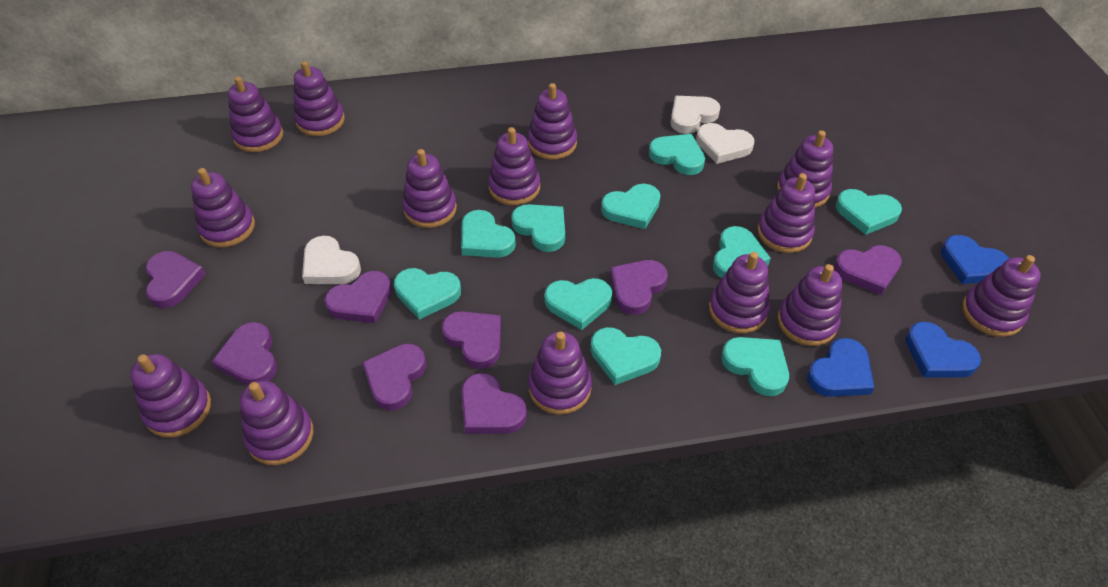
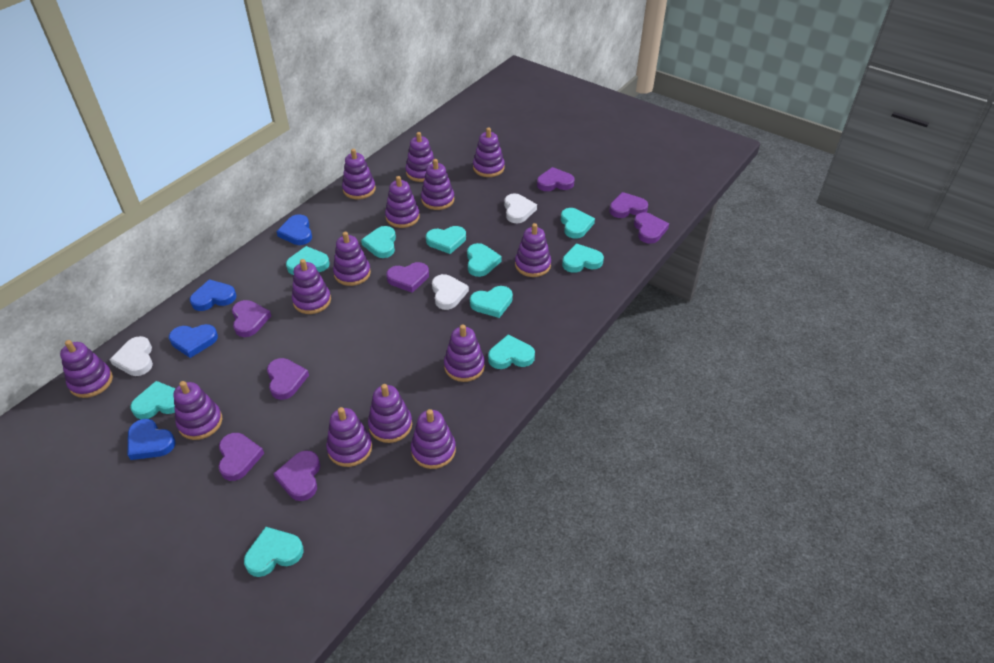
blue heart: [807,338,875,397] [906,322,981,378] [941,235,1010,284] = 3 -> [128,419,176,460] [169,324,218,358] [190,279,236,311] [276,214,312,245] = 4

